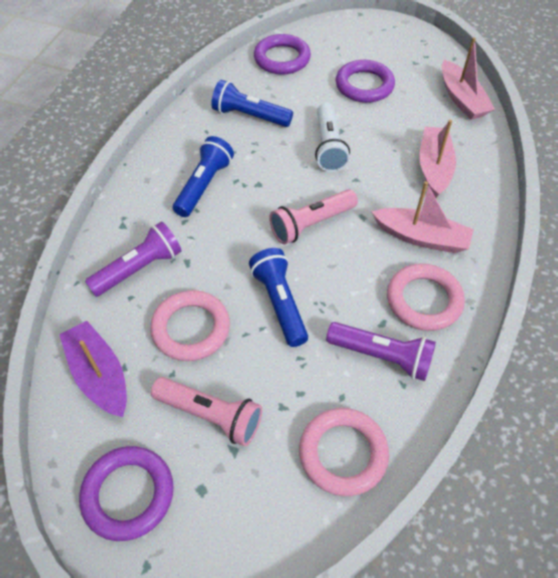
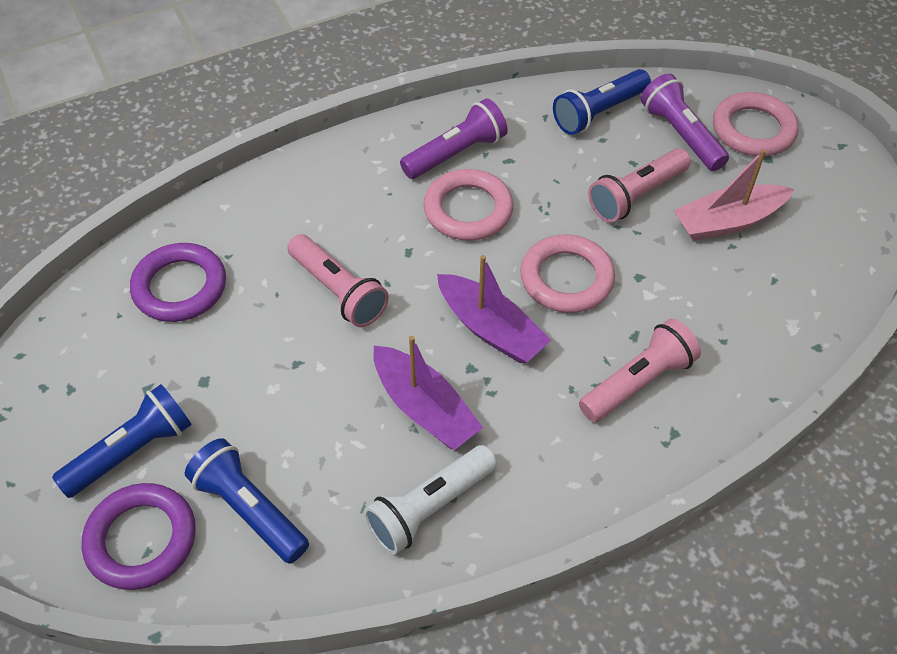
pink boat: [372,181,474,253] [419,120,456,198] [442,37,495,120] = 3 -> [673,149,794,241] = 1
pink flashlight: [151,377,262,446] [269,189,358,244] = 2 -> [288,234,389,327] [579,319,701,422] [588,148,691,223] = 3
purple boat: [59,321,127,417] = 1 -> [373,336,483,450] [437,255,551,363] = 2
purple ring: [79,446,174,541] [254,34,311,75] [336,60,395,103] = 3 -> [81,483,196,590] [130,243,226,322] = 2

